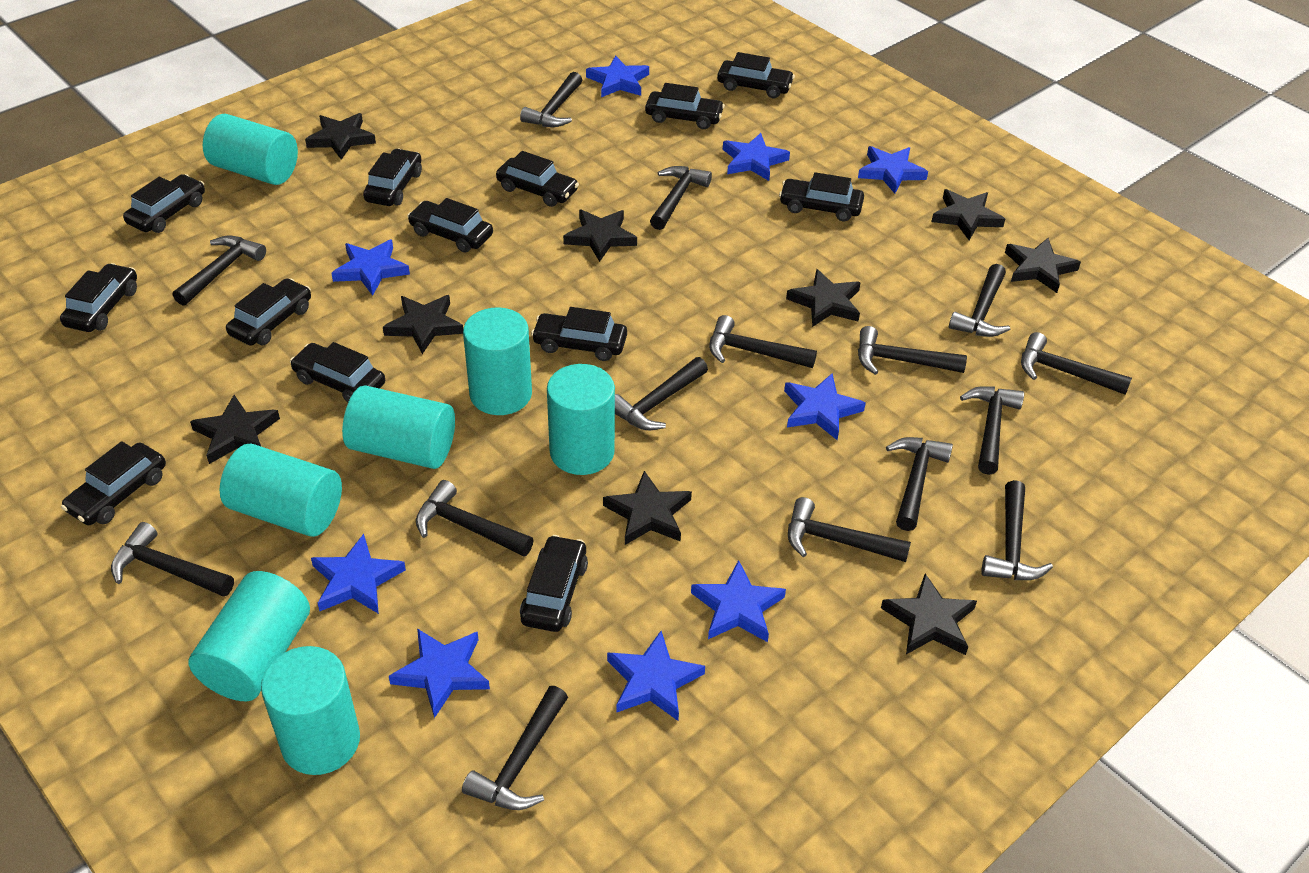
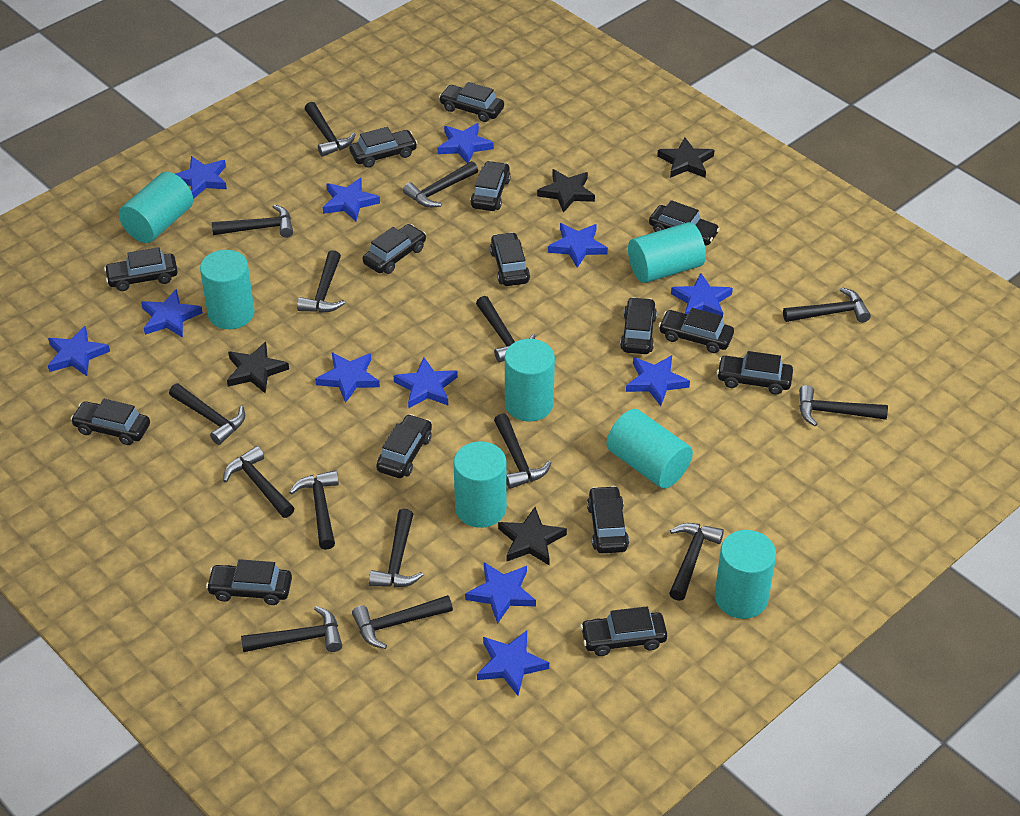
black car: [60,263,137,332] [61,441,166,525] [123,174,205,233] [226,278,311,346] [290,342,385,402] [363,149,422,206] [407,198,493,253] [496,151,579,207] [520,535,588,632] [531,307,627,361] [645,83,725,129] [717,52,795,98] [779,172,864,221] = 13 -> [71,399,150,445] [104,247,178,291] [206,559,292,605] [349,127,417,168] [362,224,426,274] [376,414,432,478] [439,82,504,122] [470,161,511,211] [490,232,530,286] [580,606,667,656] [587,486,629,553] [620,297,657,354] [649,200,720,245] [659,308,734,353] [717,351,793,395] = 15
black star: [190,395,280,464] [305,113,376,160] [383,295,463,354] [563,209,637,262] [603,471,692,545] [786,269,861,327] [881,573,977,655] [931,189,1005,240] [1005,238,1081,293] = 9 -> [227,342,289,393] [498,507,567,565] [537,169,595,213] [657,137,714,178] = 4
blue star: [311,534,406,614] [331,239,410,296] [389,629,490,718] [586,56,649,97] [607,631,705,721] [691,560,786,642] [723,133,790,181] [784,373,866,440] [858,146,928,194] = 9 -> [48,326,110,376] [141,289,203,338] [175,156,227,199] [315,352,380,403] [323,178,380,221] [394,358,458,409] [438,123,494,163] [465,562,536,624] [477,631,549,696] [548,223,608,268] [626,355,690,406] [671,273,733,318] = 12

